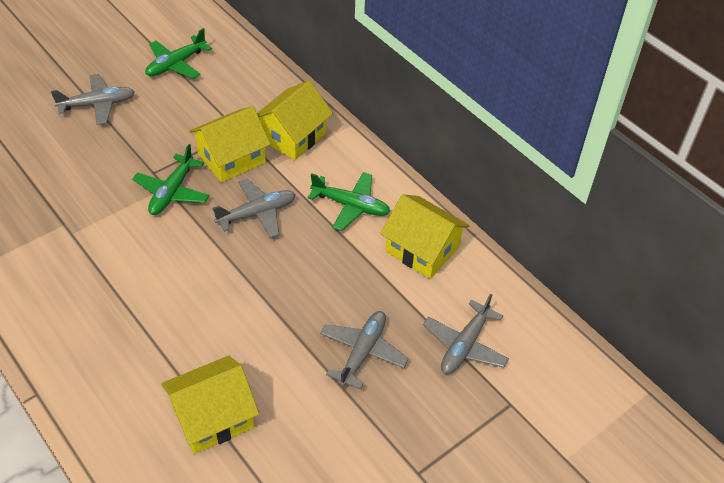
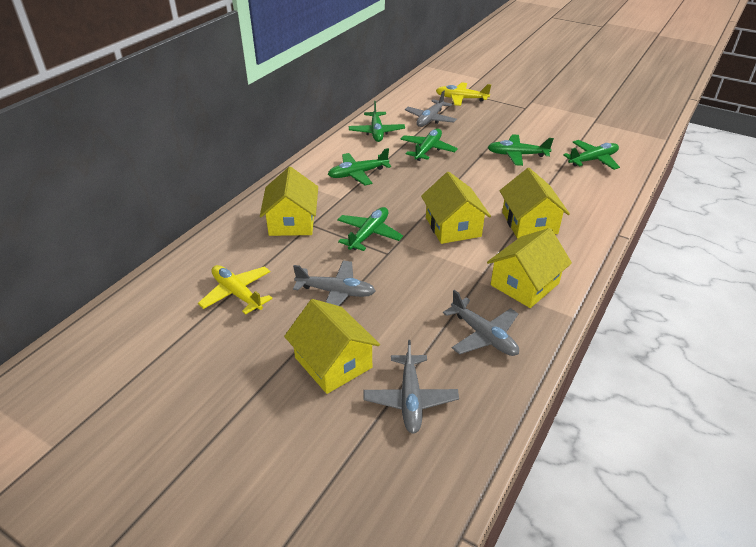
green plane: [132,144,209,215] [145,28,212,79] [308,172,390,231] = 3 -> [328,148,391,186] [337,207,403,251] [349,101,405,142] [400,128,458,161] [488,134,554,166] [563,140,620,170] = 6
yellow house: [161,356,259,454] [189,106,271,183] [257,81,333,160] [380,194,470,279] = 4 -> [260,167,318,236] [284,299,380,394] [421,172,491,244] [487,228,572,308] [500,168,570,239] = 5
yellow plane: none = 0 -> [198,265,273,315] [436,82,491,106] = 2

